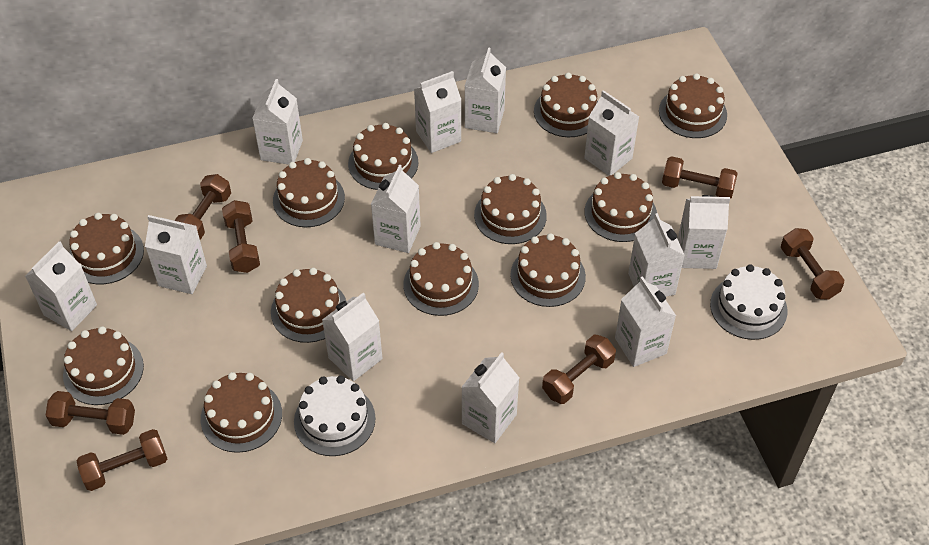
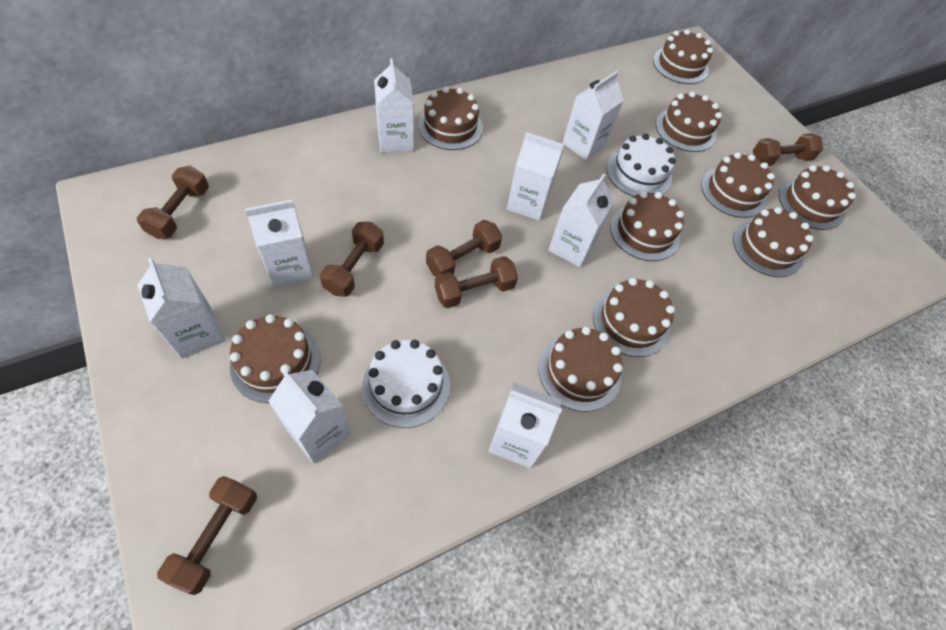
brown cake: [63,326,144,405] [69,213,144,284] [201,372,282,453] [271,268,346,343] [273,158,345,227] [348,123,418,190] [403,242,479,316] [474,174,547,244] [510,233,586,307] [534,73,598,137] [585,172,657,242] [659,74,727,138] = 12 -> [230,314,321,403] [418,87,483,150] [538,327,623,412] [593,278,675,357] [610,191,684,261] [653,29,713,84] [656,91,722,152] [701,152,775,218] [733,207,814,277] [779,165,856,230] = 10
brown dumbbell: [45,391,135,435] [76,429,167,491] [174,174,231,240] [222,200,260,273] [542,335,616,404] [662,156,738,199] [781,228,844,300] = 7 -> [137,166,209,239] [157,476,257,595] [320,222,384,297] [426,220,502,277] [435,256,518,308] [753,133,823,166] = 6
white carton: [25,241,97,331] [145,215,207,294] [252,79,303,165] [322,292,382,381] [371,165,421,253] [414,71,461,153] [461,352,519,443] [465,48,506,133] [584,90,639,176] [615,276,676,367] [628,213,685,297] [678,195,730,269] = 12 -> [137,257,225,359] [245,200,314,288] [268,370,351,464] [374,58,414,153] [489,383,562,468] [507,132,564,221] [548,173,615,267] [562,71,624,161] = 8

